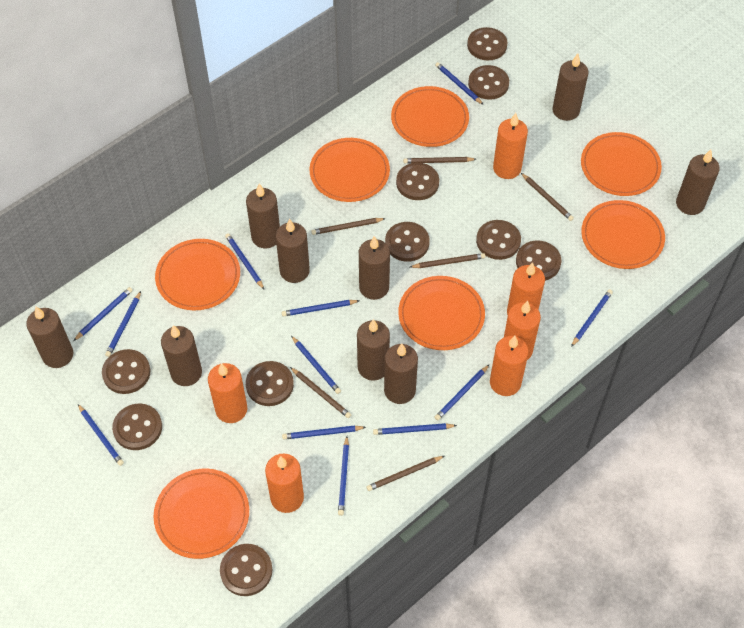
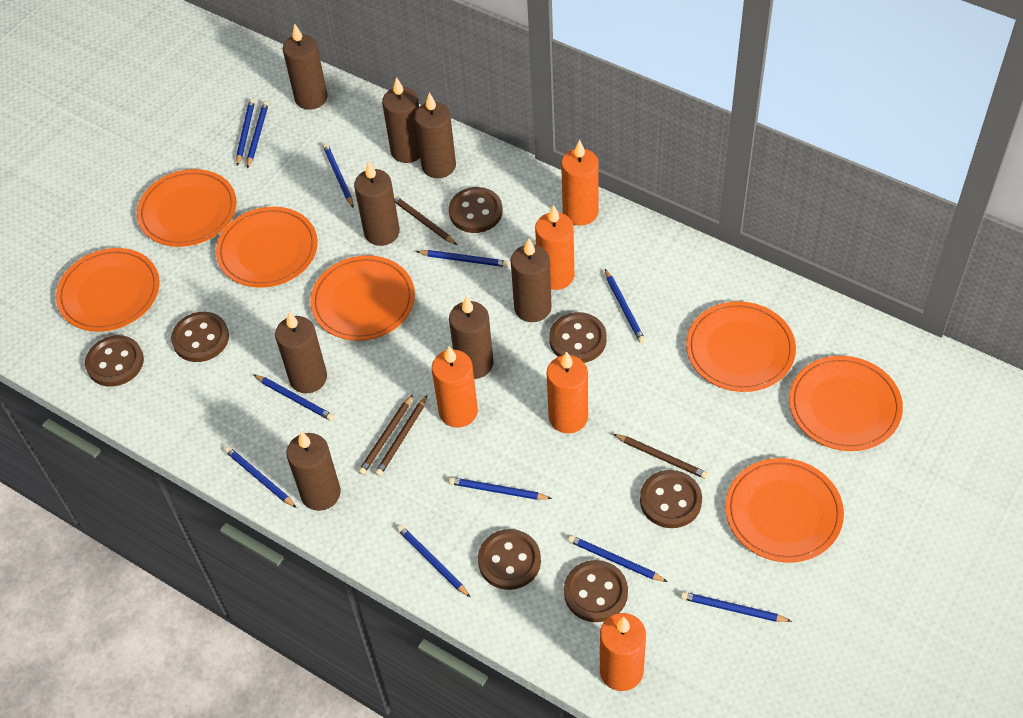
blue pencil: [73,287,133,341] [78,404,124,466] [105,291,141,357] [225,233,264,289] [282,300,360,317] [282,426,366,439] [291,336,341,394] [338,436,349,516] [373,423,457,435] [435,62,483,105] [435,364,490,421] [571,289,613,347] = 12 -> [224,446,297,508] [236,99,255,166] [247,101,269,168] [253,374,334,421] [323,143,354,208] [397,525,471,598] [416,250,509,267] [449,477,552,500] [568,535,667,582] [605,269,645,343] [681,592,792,622] = 11
brown button: [102,349,150,394] [112,403,162,450] [220,544,272,596] [246,361,294,406] [385,222,430,262] [396,163,439,200] [467,27,508,61] [468,65,509,100] [476,220,521,260] [516,241,561,280] = 10 -> [85,335,144,387] [171,312,229,362] [449,187,503,233] [478,529,541,590] [549,312,607,363] [564,560,628,622] [640,470,702,528] = 7
brown candle: [26,307,73,368] [161,325,202,386] [246,184,280,248] [276,218,310,283] [357,319,390,381] [359,236,390,300] [384,344,418,404] [552,54,589,121] [676,150,720,215] = 9 -> [275,312,327,393] [283,23,328,110] [286,432,341,511] [354,161,400,246] [382,77,420,163] [414,93,456,178] [449,296,493,379] [511,238,552,322] = 8
brown pencil: [290,367,351,418] [311,218,386,235] [367,456,444,491] [403,157,476,163] [410,253,485,268] [521,173,574,221] = 6 -> [358,394,413,475] [375,395,427,476] [394,195,457,245] [613,434,708,479] = 4
orange candle: [208,363,247,423] [265,454,304,513] [490,336,529,396] [493,113,528,179] [504,301,541,360] [507,262,545,315] = 6 -> [432,346,478,428] [535,205,574,290] [547,351,588,434] [561,140,599,226] [600,613,646,691] = 5

